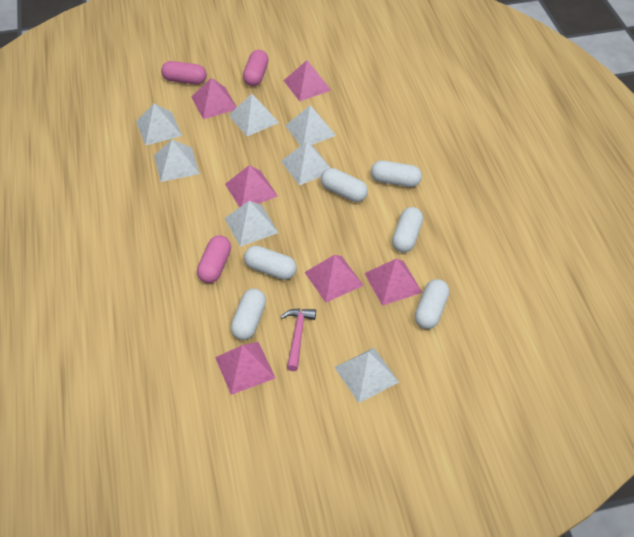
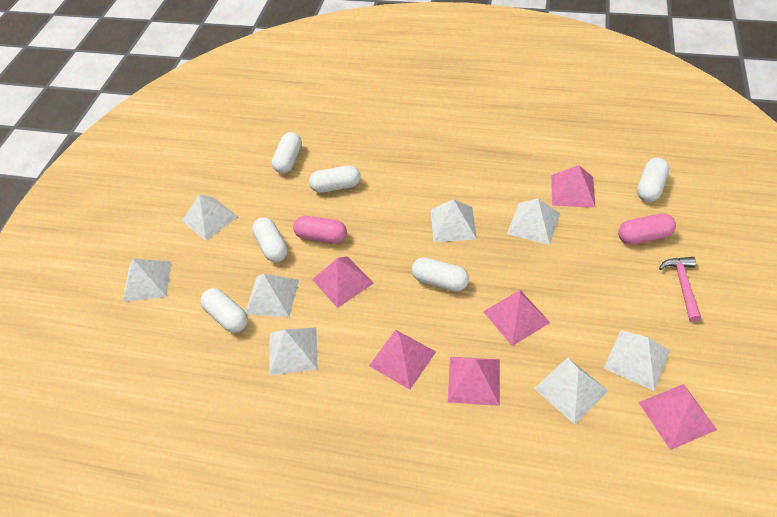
pink capsule: [161,61,207,85] [197,235,231,283] [243,50,269,86] = 3 -> [293,216,347,244] [618,213,676,245] = 2
white pyramid: [136,103,182,146] [154,139,200,182] [224,201,278,247] [229,94,279,136] [281,141,330,185] [285,105,336,145] [334,348,399,403] = 7 -> [123,259,172,302] [182,195,238,241] [246,274,299,318] [269,328,318,375] [431,199,477,242] [507,198,560,245] [534,358,608,424] [604,330,670,391] = 8

